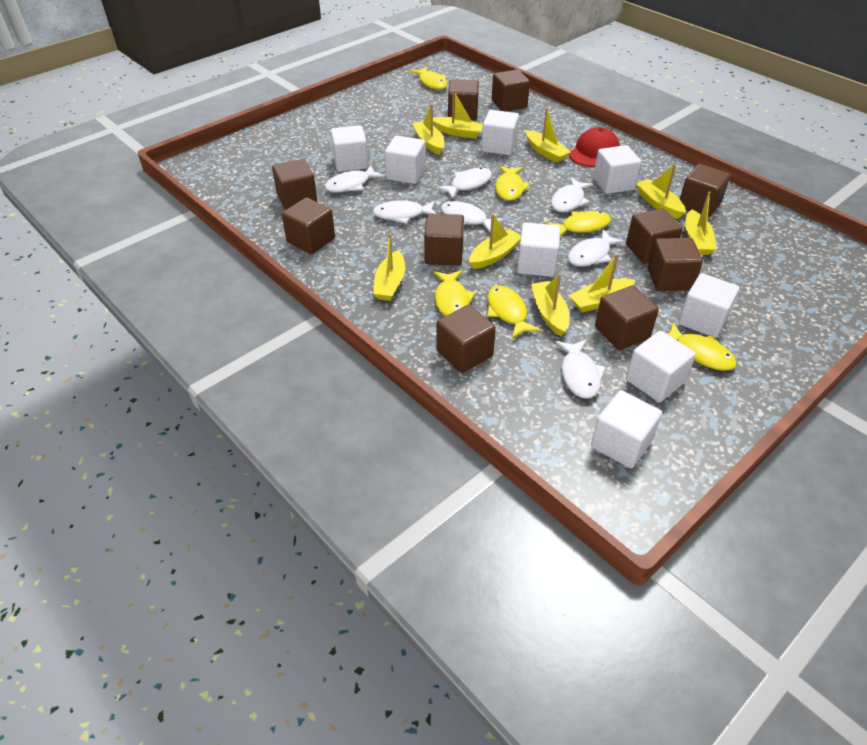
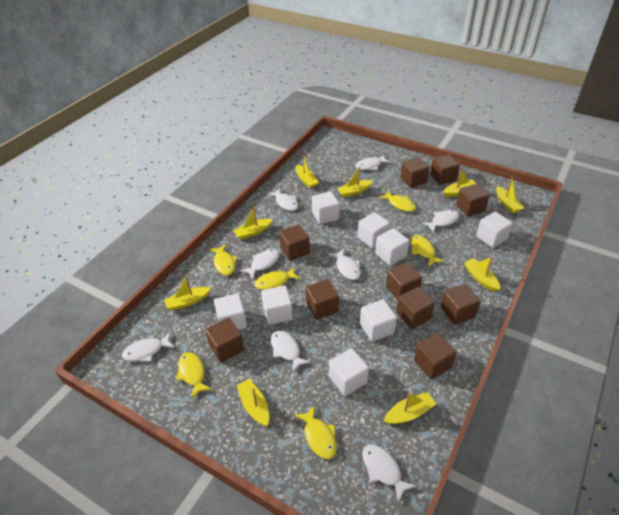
red cap: [569,127,620,167] = 1 -> none = 0
white fish: [325,165,385,193] [373,200,436,224] [436,167,492,199] [441,201,504,233] [551,177,593,212] [555,339,606,399] [568,230,625,267] = 7 -> [122,332,175,362] [240,249,279,279] [267,188,299,211] [271,331,311,372] [329,249,361,280] [355,155,391,170] [362,445,417,502] [422,210,460,232] = 8

